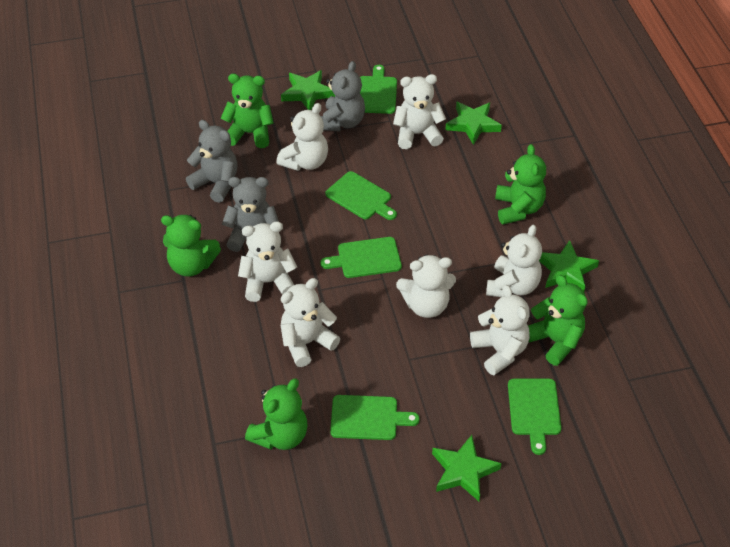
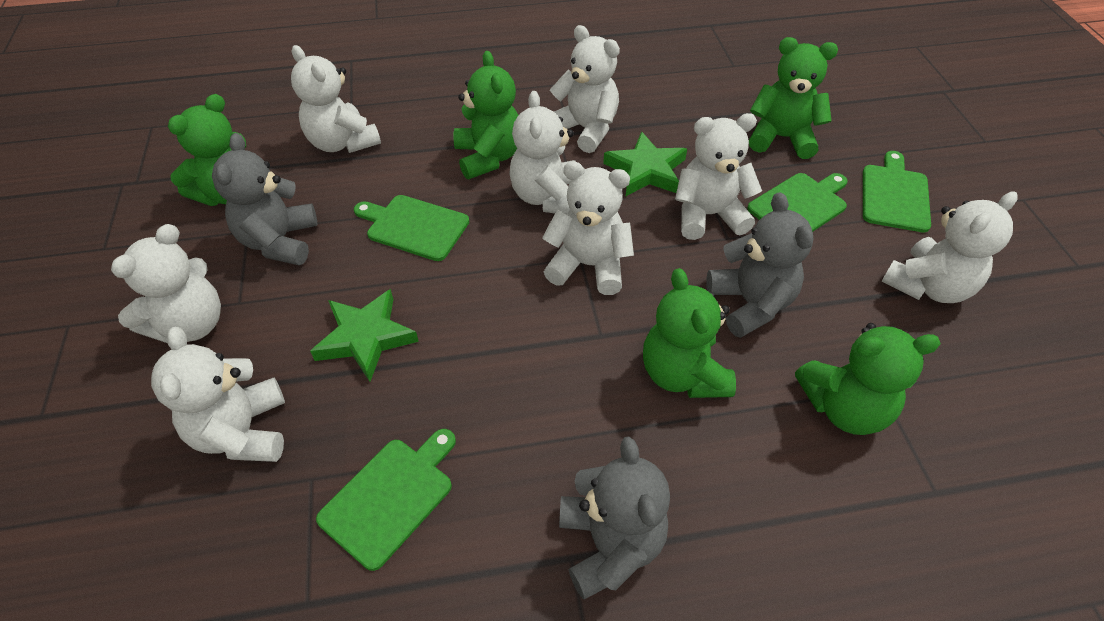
green cutting board: [320,237,402,278] [325,171,397,220] [330,395,420,440] [360,65,397,114] [508,379,561,455] = 5 -> [316,429,456,571] [354,195,469,261] [747,173,848,232] [863,151,931,233] = 4
green star: [281,70,335,110] [432,435,502,501] [446,102,502,145] [539,240,599,292] = 4 -> [310,289,419,381] [603,131,687,197] = 2
white teddy bear: [238,221,297,302] [276,103,328,171] [280,278,340,367] [393,74,446,149] [396,254,456,318] [470,285,530,375] [486,225,542,297] = 7 -> [111,224,221,343] [151,327,285,462] [291,45,381,153] [509,91,576,215] [542,161,634,295] [550,25,620,153] [675,113,762,240] [881,192,1018,303] = 8

